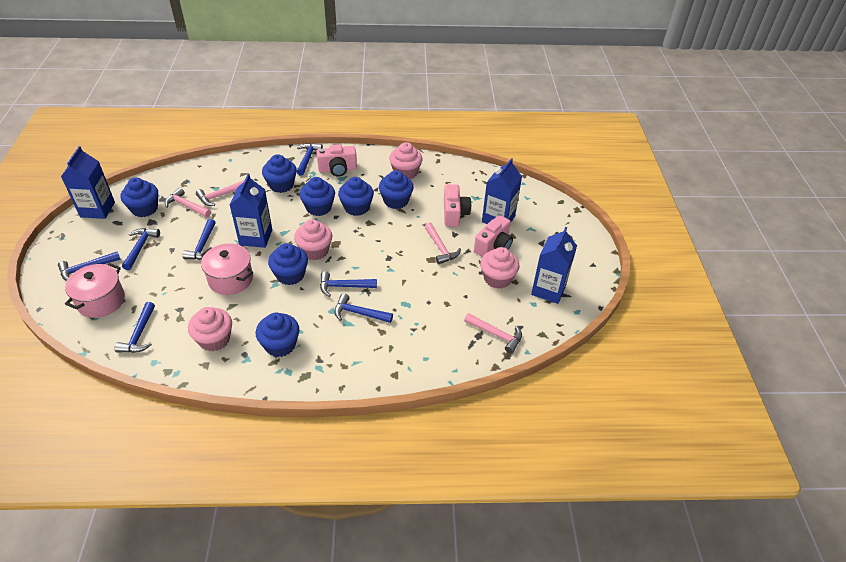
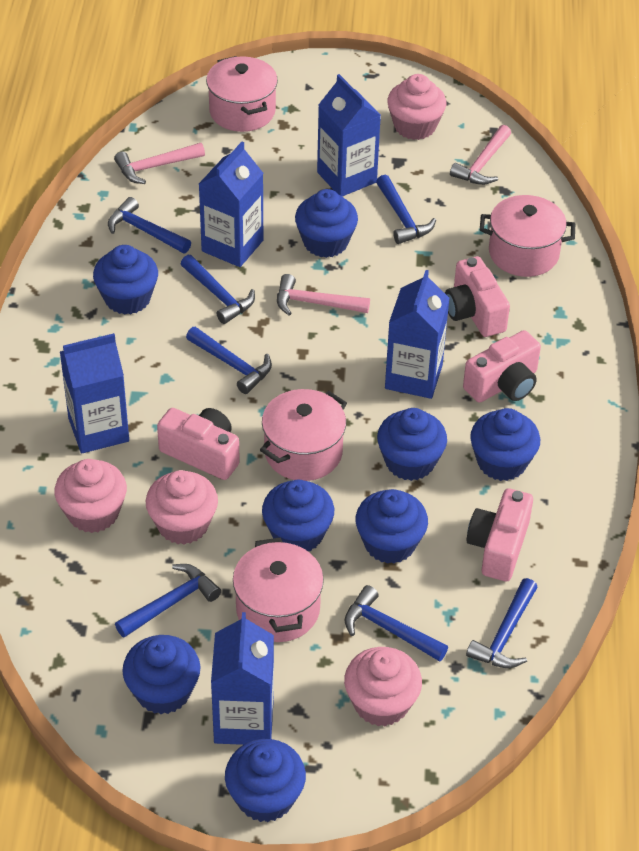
blue carton: [61,146,115,219] [230,174,272,248] [482,158,522,224] [531,227,577,304] = 4 -> [60,333,129,453] [199,142,263,267] [211,612,274,745] [317,74,381,197] [385,270,450,399] = 5
blue cupcake: [121,177,158,217] [256,313,300,357] [262,154,297,193] [268,243,308,285] [300,177,335,216] [338,177,374,216] [379,170,414,209] = 7 -> [93,245,158,315] [122,635,201,714] [225,739,306,822] [262,480,334,551] [295,189,358,258] [356,489,428,564] [377,408,447,481] [470,408,540,481] = 8
pink camera: [316,144,357,177] [444,184,471,227] [474,215,513,257] = 3 -> [157,408,240,480] [445,256,510,337] [463,330,541,403] [467,488,533,581] = 4
pink hammer: [165,188,211,217] [196,180,245,206] [425,223,461,264] [464,313,522,354] = 4 -> [114,143,205,184] [277,274,370,315] [450,125,511,185] = 3
pink pot: [65,263,125,318] [201,243,253,295] = 2 -> [206,56,278,132] [233,538,324,642] [260,389,347,481] [480,195,575,277] = 4

